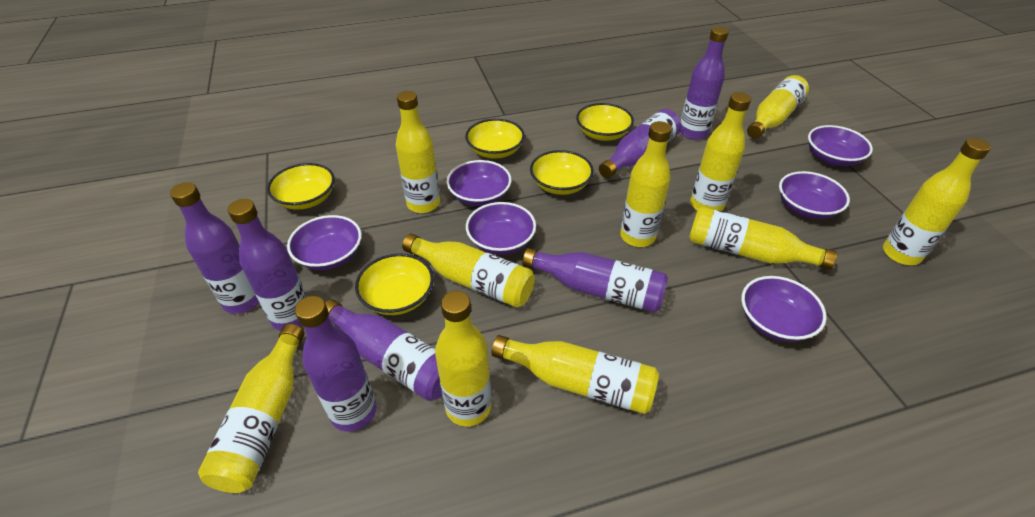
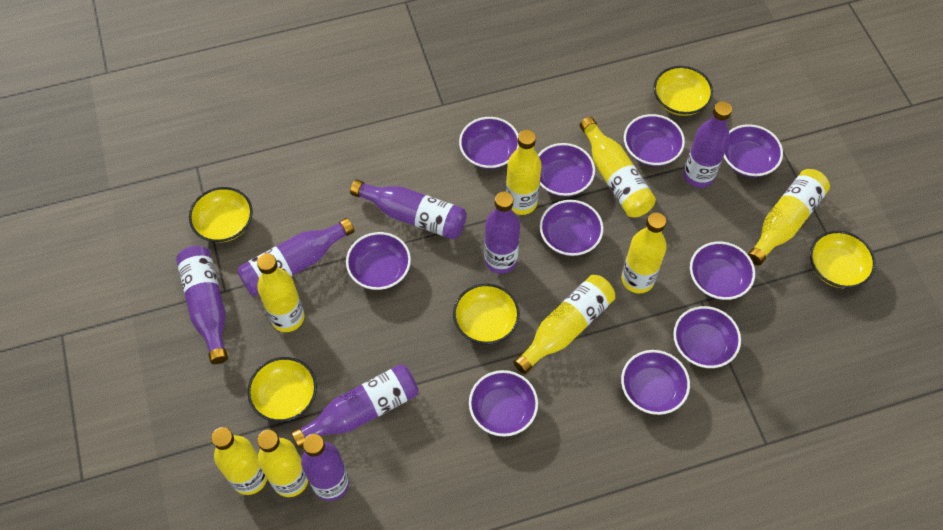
purple bowl: [287,215,362,270] [447,160,512,206] [466,202,536,255] [741,276,827,342] [779,171,850,219] [808,125,873,166] = 6 -> [346,232,411,290] [459,117,519,169] [469,370,538,437] [538,143,595,197] [540,200,604,256] [621,350,690,415] [624,114,685,166] [673,306,741,368] [690,241,755,300] [724,124,783,177] = 10
yellow bottle: [198,324,304,493] [396,91,440,213] [402,234,535,307] [435,291,491,426] [491,335,659,414] [620,121,672,247] [689,207,837,270] [690,92,751,211] [747,75,809,138] [883,138,991,265] = 10 -> [211,427,267,495] [257,253,304,332] [257,430,308,497] [506,130,542,215] [513,275,615,374] [580,117,656,218] [622,212,667,293] [748,169,830,266] = 8

